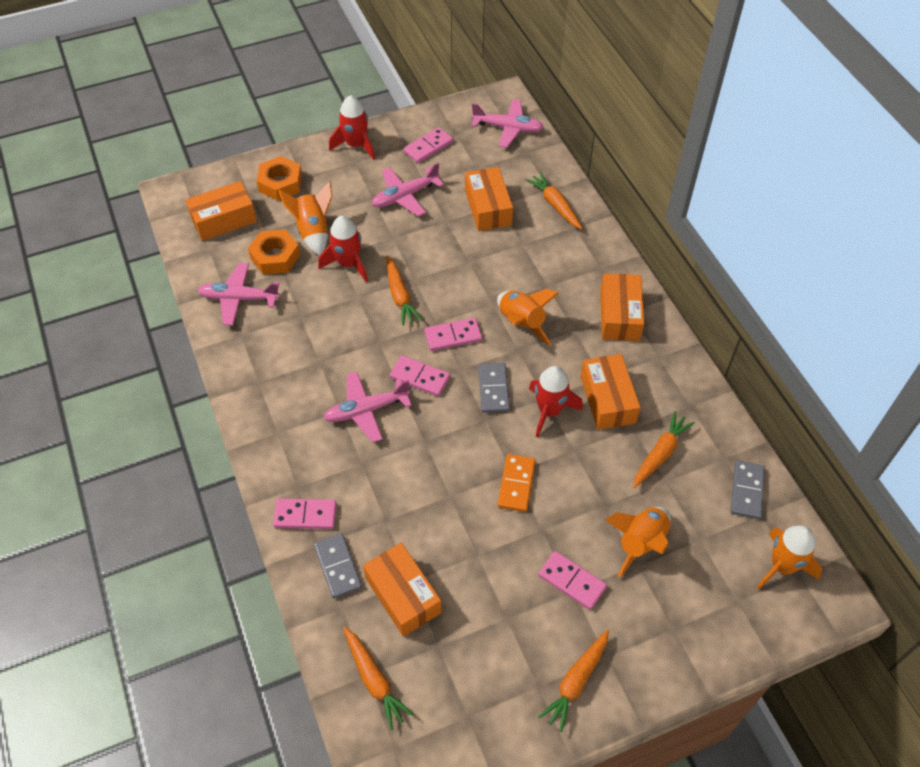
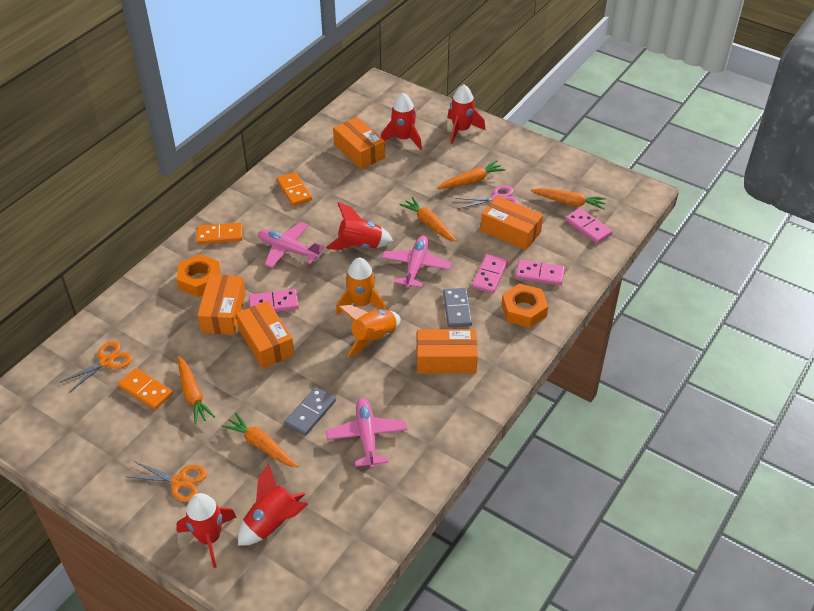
grey domino: [314,533,362,598] [478,363,510,413] [731,460,765,519] = 3 -> [285,387,336,436] [443,288,472,327] = 2
orange domino: [498,454,535,512] = 1 -> [118,368,173,410] [196,223,243,244] [277,172,312,206] = 3
orange rocket: [279,181,332,255] [497,289,559,346] [605,507,671,577] [757,525,822,589] = 4 -> [336,258,386,315] [338,305,401,358] = 2
orange scissors: none = 0 -> [59,341,133,393] [128,461,207,502] = 2
pink domino: [273,499,337,529] [390,355,450,396] [404,127,453,163] [424,318,482,351] [538,551,607,610] = 5 -> [249,289,299,312] [472,254,508,294] [515,259,565,285] [565,208,612,243] = 4
pink plane: [198,263,280,326] [324,371,412,443] [372,163,444,216] [471,99,544,148] = 4 -> [258,222,325,268] [326,398,408,469] [382,236,452,288] = 3
pink scissors: none = 0 -> [455,185,518,209] = 1
red rocket: [318,216,368,282] [329,95,375,160] [529,366,583,437] = 3 -> [176,493,237,568] [238,464,308,546] [326,202,393,250] [381,93,422,150] [448,85,485,144] = 5

